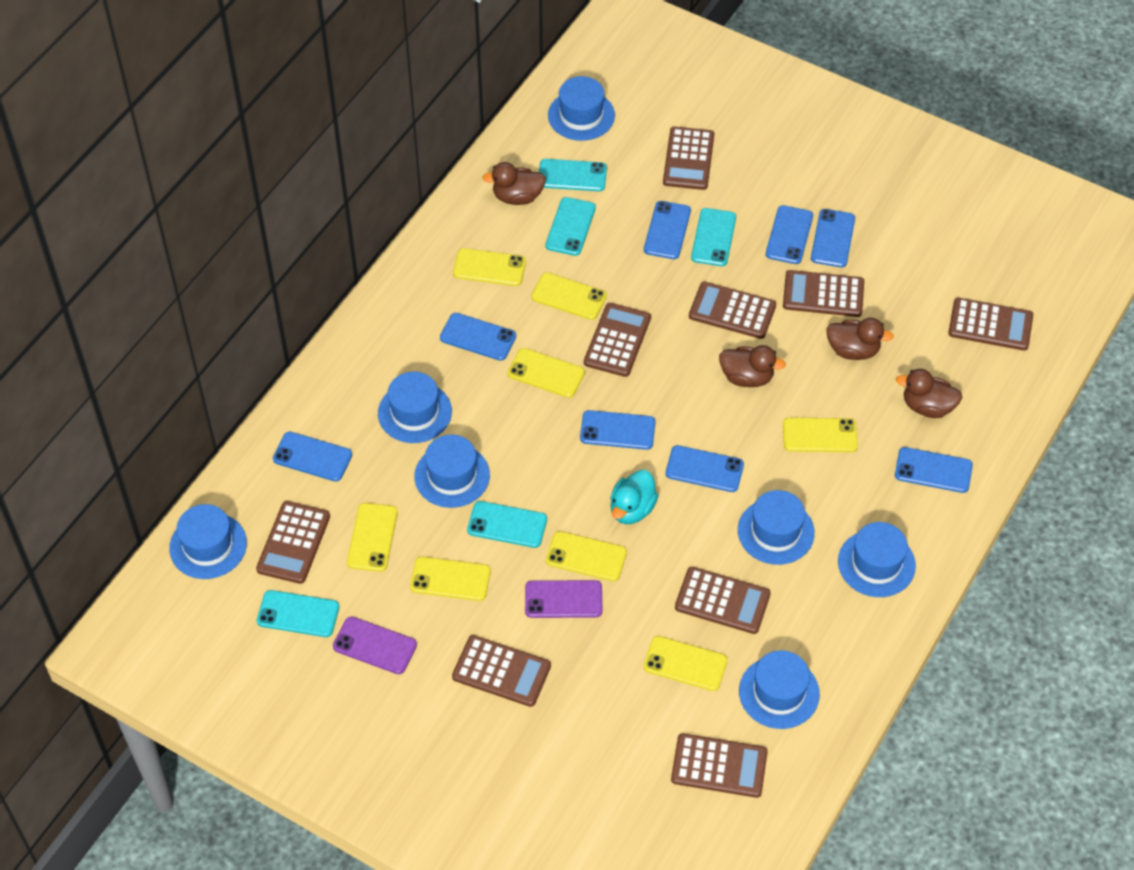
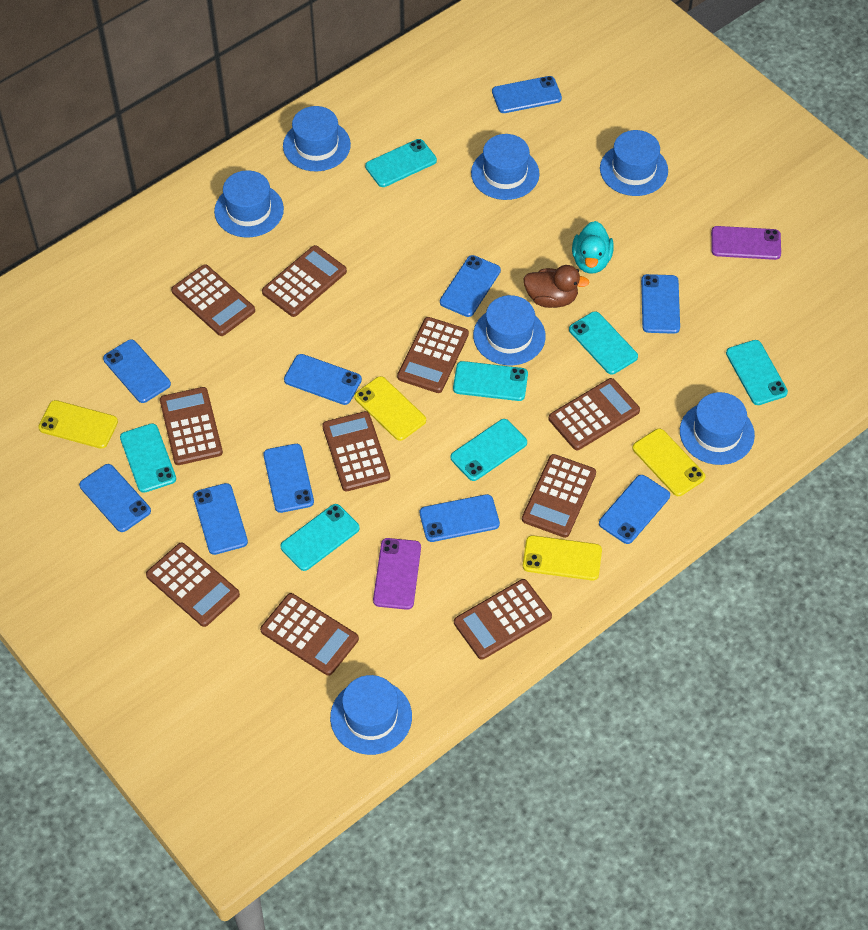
blue phone: [273,432,352,481] [440,313,516,361] [580,410,656,450] [644,201,691,259] [666,445,744,492] [766,205,813,264] [811,209,855,267] [895,447,973,493] = 8 -> [79,464,151,532] [103,340,171,403] [193,483,248,555] [263,444,314,513] [284,354,362,405] [420,494,500,542] [440,255,501,317] [492,76,562,113] [599,475,670,544] [641,274,680,334] = 10
brown calculator: [256,501,330,584] [452,635,551,707] [584,303,651,377] [663,127,714,190] [671,733,768,798] [675,567,771,634] [689,282,776,339] [783,270,864,317] [948,298,1033,351] = 9 -> [146,542,240,627] [160,387,223,465] [171,264,255,336] [260,593,359,676] [262,245,347,317] [322,411,390,491] [397,317,469,393] [454,579,552,660] [522,454,596,538] [548,378,640,450] = 10
brown duck: [482,162,546,205] [719,345,786,387] [826,318,894,360] [896,369,963,418] = 4 -> [523,265,589,308] = 1
turquoise phone: [257,590,339,637] [467,501,547,548] [539,159,607,191] [546,197,596,256] [691,208,736,266] = 5 -> [120,423,176,493] [280,504,360,571] [365,139,437,187] [451,419,527,481] [453,361,528,401] [569,311,638,375] [726,340,788,405] = 7
yellow phone: [347,503,398,572] [410,557,491,601] [453,248,526,286] [508,348,585,398] [531,272,607,320] [546,531,627,581] [644,636,727,691] [783,418,858,452] = 8 -> [38,400,118,449] [354,376,426,441] [523,535,602,580] [632,428,706,496] = 4

